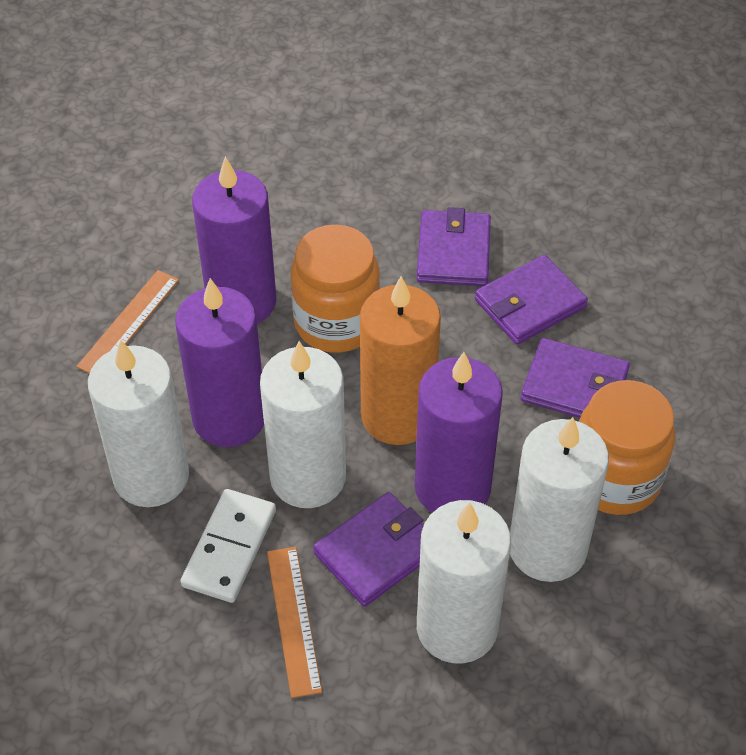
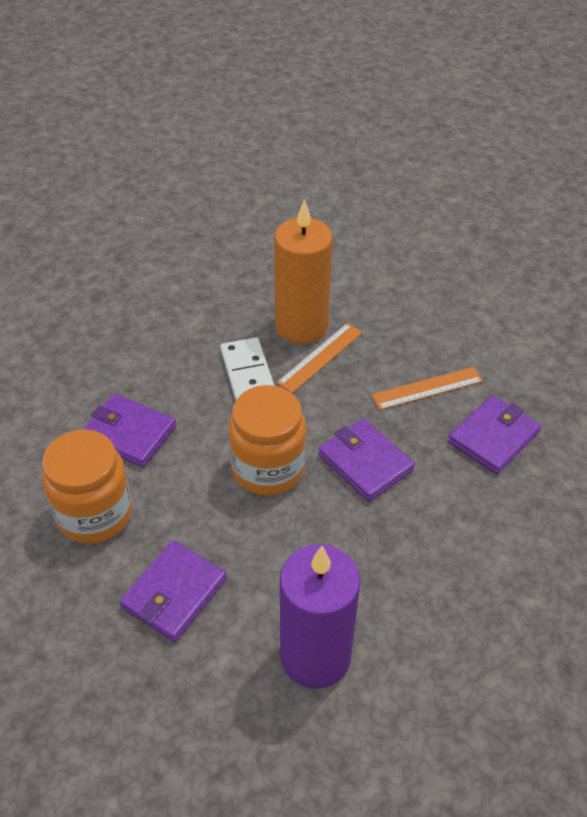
purple candle: [175,278,264,447] [192,156,276,324] [415,352,503,513] = 3 -> [280,544,361,689] = 1
white candle: [88,340,189,507] [260,341,346,508] [417,500,511,664] [510,417,609,582] = 4 -> none = 0

